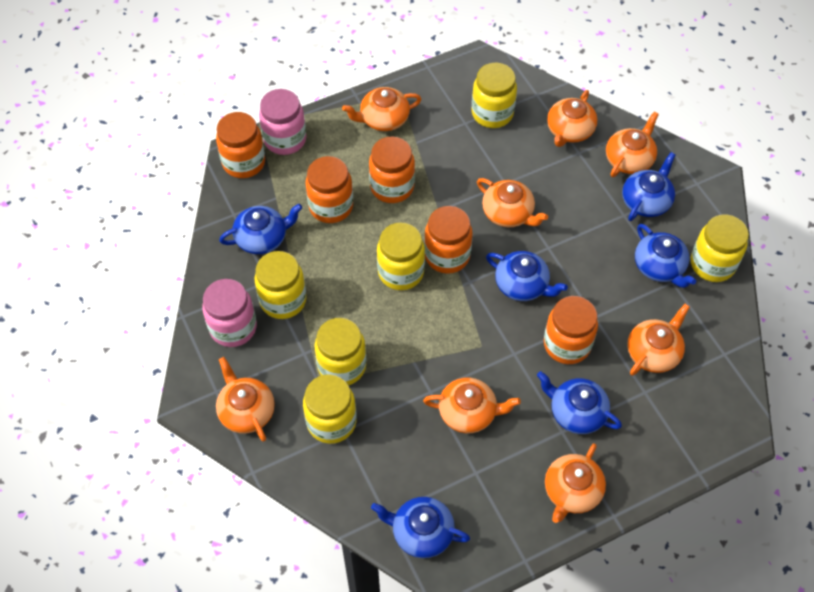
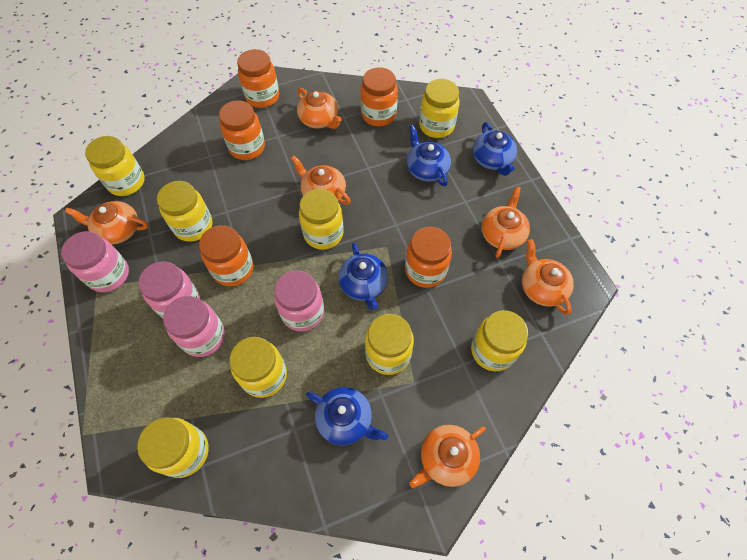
blue teapot: [219,204,302,254] [371,497,470,558] [486,251,568,301] [537,371,622,434] [622,152,675,221] [635,224,696,288] = 6 -> [306,387,388,445] [338,243,388,310] [407,125,451,186] [473,122,517,176] = 4
orange teapot: [216,357,275,442] [342,87,421,131] [423,377,521,433] [477,178,548,227] [545,443,606,523] [547,90,597,147] [606,112,659,177] [627,304,690,376] = 8 -> [65,201,148,245] [291,156,351,205] [297,88,342,129] [410,425,486,488] [481,186,530,258] [522,239,574,315] = 6
pink jar: [202,279,257,347] [259,89,306,155] = 2 -> [61,231,129,292] [138,261,201,318] [163,296,225,357] [274,270,324,332] = 4
yellow jar: [254,251,307,319] [303,374,357,444] [315,318,366,385] [377,223,425,290] [472,63,517,128] [691,215,749,282] = 6 -> [85,136,145,196] [137,417,209,478] [157,181,212,242] [229,337,287,398] [299,189,344,250] [365,314,414,375] [419,79,460,138] [471,310,528,371] = 8

